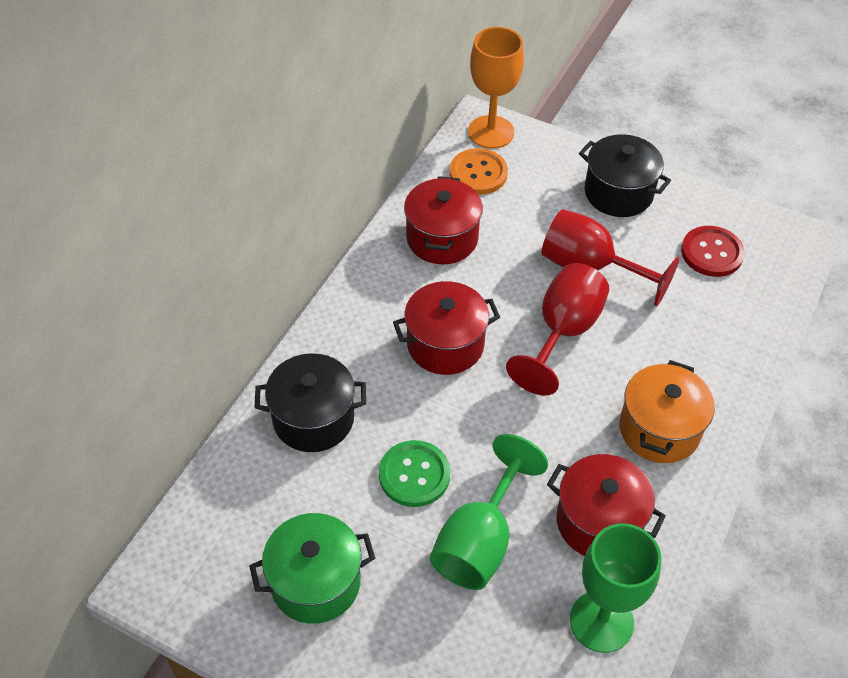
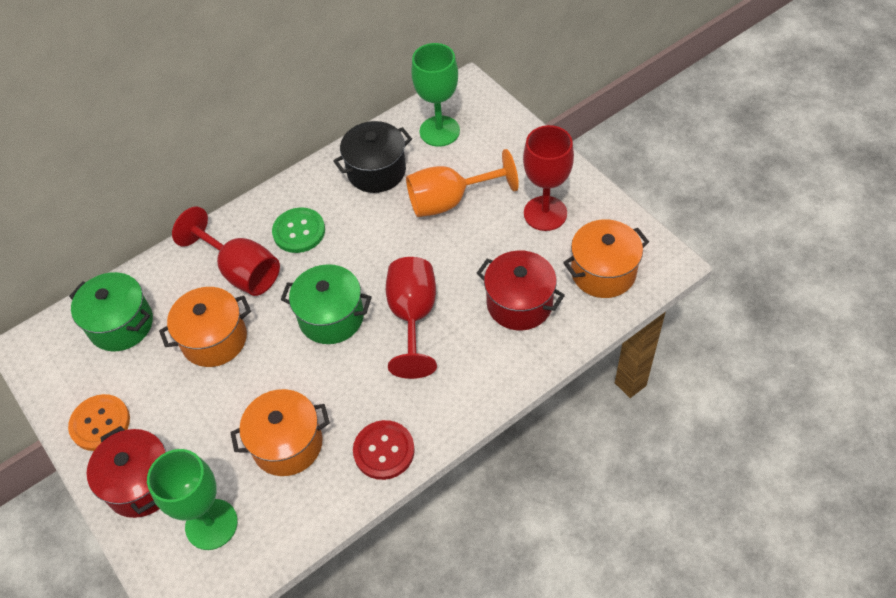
black pot: [255,353,366,452] [579,134,671,217] = 2 -> [333,121,412,193] = 1
green pot: [249,513,375,624] = 1 -> [69,272,153,351] [281,264,372,344] = 2
orange pot: [620,360,715,463] = 1 -> [159,287,251,367] [230,389,330,476] [563,219,649,298] = 3
red goblet: [506,263,609,395] [542,209,679,307] = 2 -> [172,206,280,296] [386,257,437,379] [523,125,574,231] = 3
red pot: [393,281,500,375] [404,176,483,264] [547,454,666,556] = 3 -> [87,426,166,518] [476,250,565,331] = 2

